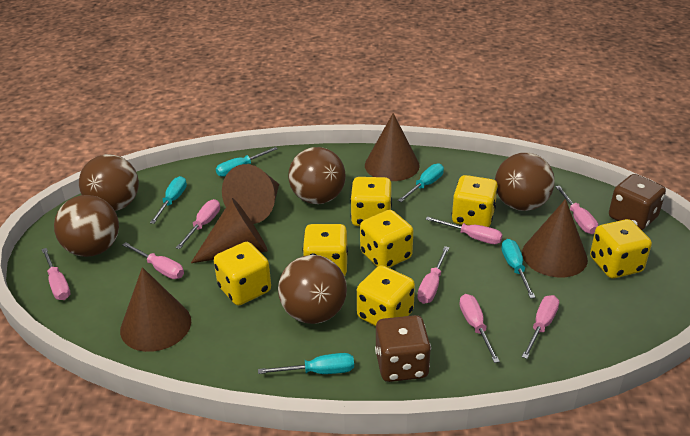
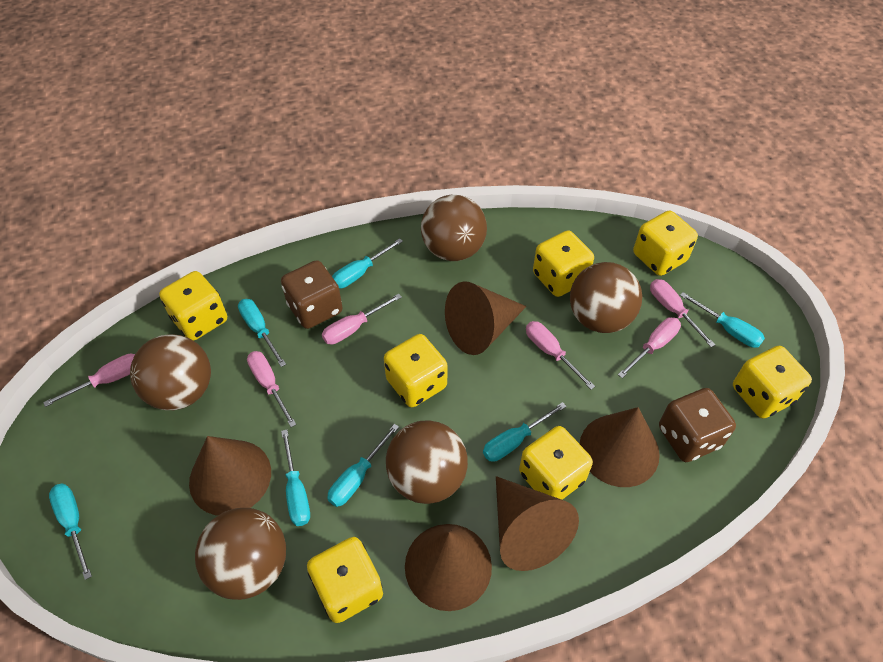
pink screwdriver: [42,248,70,300] [122,242,184,279] [176,199,220,249] [417,246,449,304] [426,216,503,244] [459,294,500,363] [522,295,559,359] [555,186,598,234] = 8 -> [43,354,135,407] [247,351,296,427] [322,294,402,345] [526,321,595,389] [618,317,681,378] [650,279,715,347] = 6
turquoise screwdriver: [150,176,187,224] [216,147,278,177] [258,353,354,374] [398,164,444,202] [501,239,535,298] = 5 -> [49,483,92,580] [238,299,286,367] [281,429,310,526] [327,424,399,507] [332,238,403,288] [483,402,567,462] [680,292,765,348] = 7

